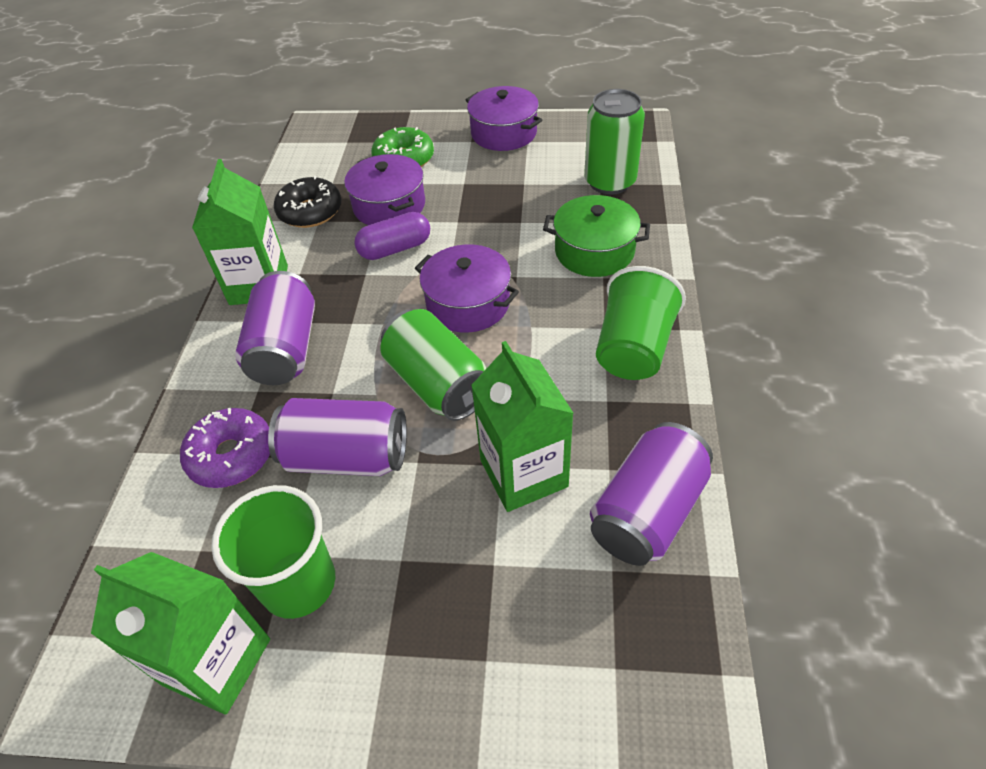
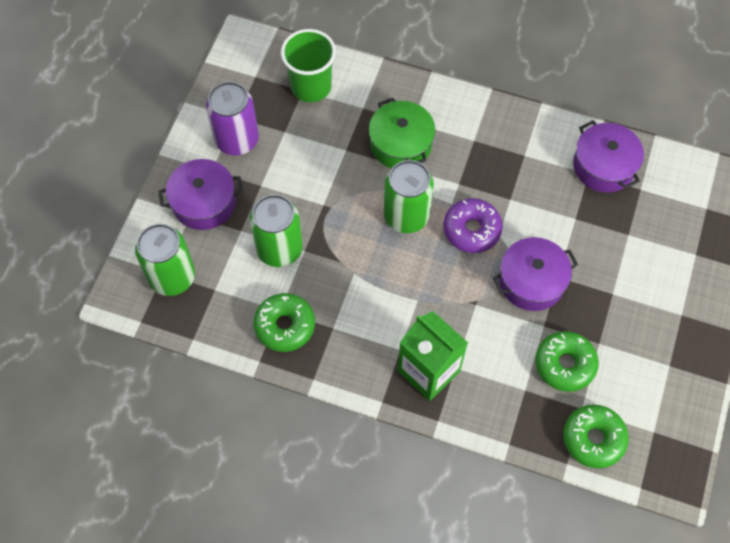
black donut: [274,175,342,228] = 1 -> none = 0
green can: [380,309,486,421] [584,89,645,195] = 2 -> [135,224,195,296] [250,195,303,267] [384,160,434,233] = 3
green carton: [91,552,270,715] [192,159,288,305] [471,341,574,512] = 3 -> [398,311,468,401] = 1
green cup: [211,485,335,619] [596,266,686,380] = 2 -> [281,29,336,102] = 1
green donut: [371,127,434,167] = 1 -> [253,293,315,352] [535,331,599,392] [563,404,629,469] = 3
purple can: [235,271,315,385] [268,398,407,476] [590,422,713,566] = 3 -> [206,82,259,156] = 1
purple capsule: [354,212,430,260] = 1 -> none = 0

